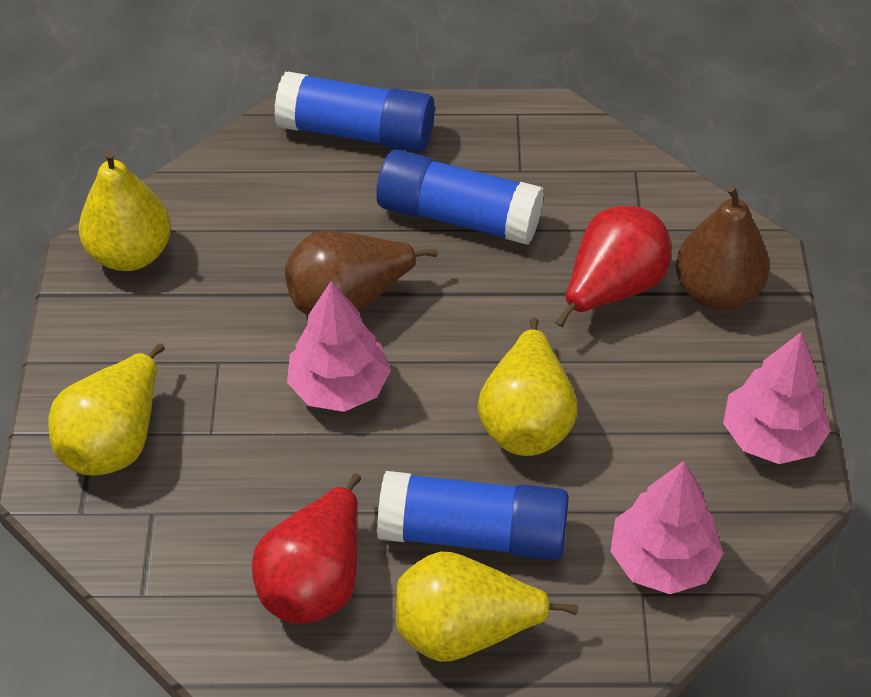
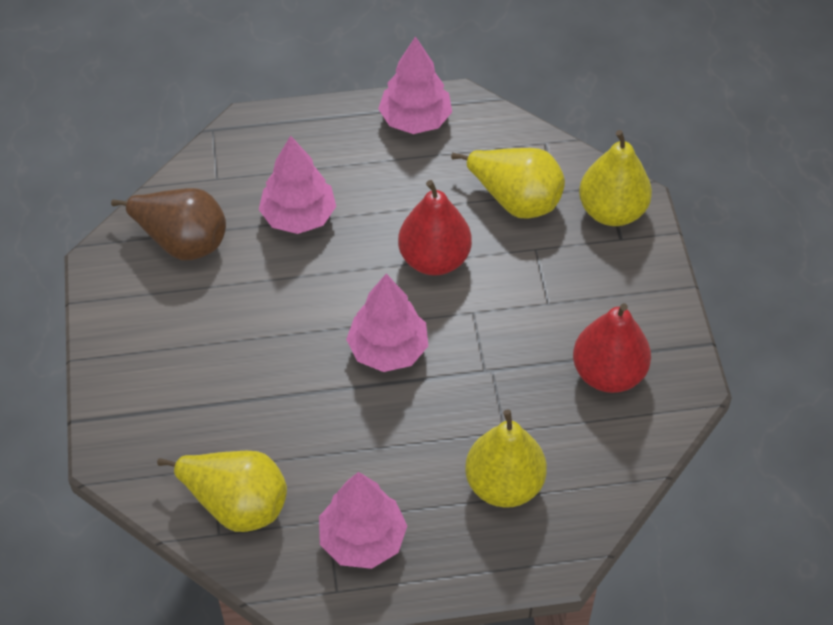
blue glue stick: [274,72,435,152] [376,149,544,245] [377,471,569,560] = 3 -> none = 0
brown pear: [285,230,438,315] [676,185,770,310] = 2 -> [111,188,226,260] = 1
pink tree: [287,281,391,412] [610,461,724,594] [723,332,831,464] = 3 -> [259,136,336,234] [319,472,407,569] [346,274,428,372] [378,36,452,134] = 4

